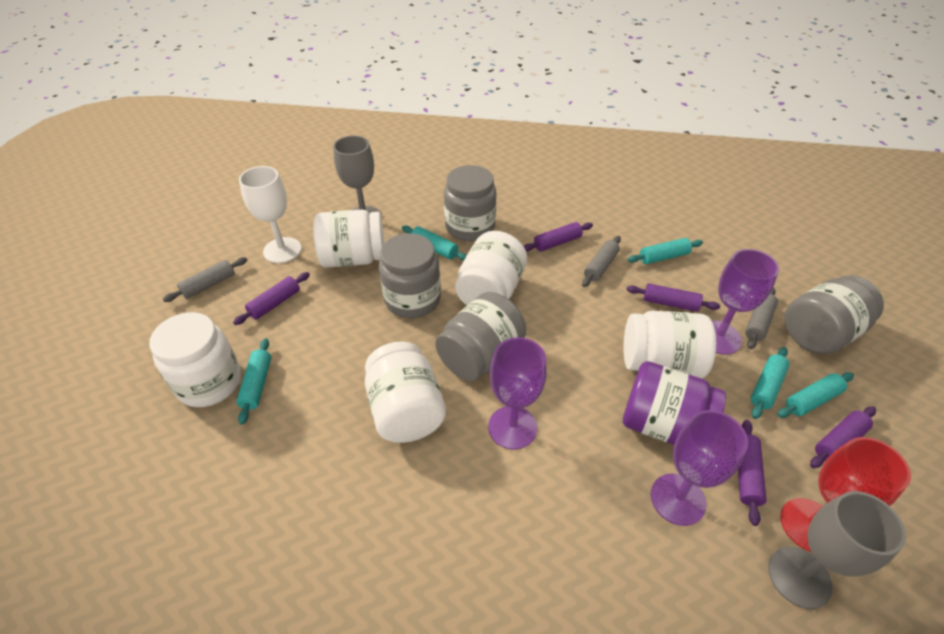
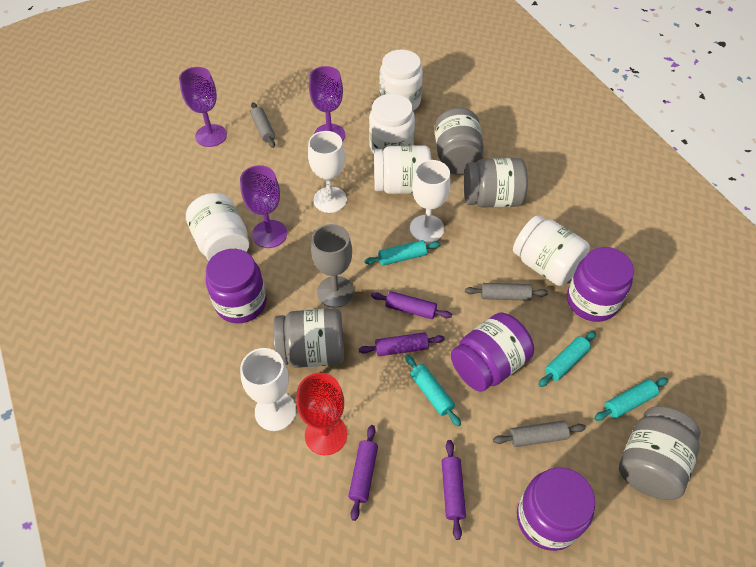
grey goblet: [333,135,382,217] [768,491,906,609] = 2 -> [311,224,354,308] = 1
purple jar: [623,361,726,445] = 1 -> [206,249,267,324] [451,313,534,392] [517,467,595,551] [567,247,634,322] = 4
purple rolling pin: [233,272,310,325] [524,222,593,251] [627,284,720,312] [738,420,767,526] [810,406,876,468] = 5 -> [348,425,378,521] [359,332,445,356] [371,291,452,319] [442,440,466,540] = 4
turquoise rolling pin: [236,338,271,424] [402,226,467,261] [628,238,703,264] [751,347,790,419] [777,372,854,418] = 5 -> [364,240,441,266] [405,355,461,426] [538,331,596,387] [594,378,668,421] = 4
white goblet: [239,166,302,263] = 1 -> [240,348,296,431] [308,131,347,213] [410,160,451,243] = 3

